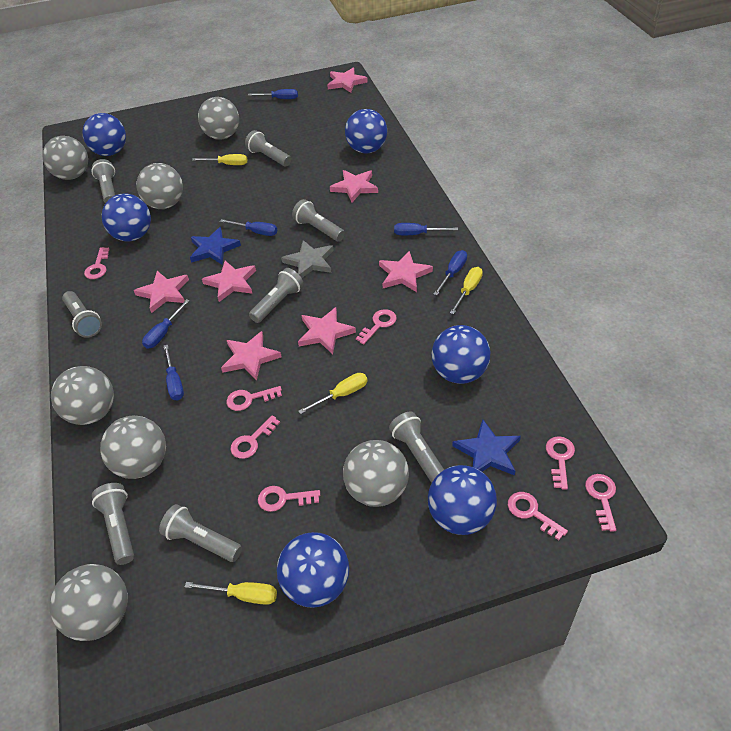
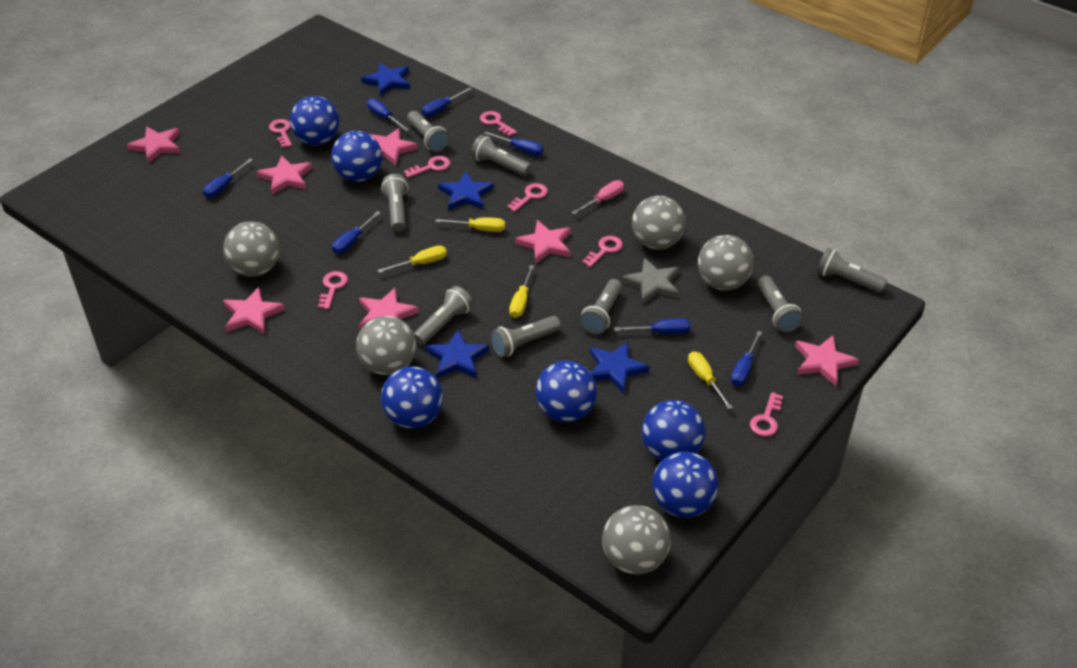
blue screwdriver: [142,299,190,349] [164,345,184,400] [220,219,278,236] [248,89,298,99] [394,223,458,235] [434,250,467,295] = 6 -> [203,159,253,198] [332,211,381,254] [367,98,409,131] [422,87,472,117] [484,132,543,156] [614,318,691,334] [731,331,762,386] = 7
blue star: [190,227,241,264] [452,419,521,476] = 2 -> [361,63,410,96] [425,329,489,378] [438,172,494,210] [590,342,650,393] = 4
grey ball: [43,136,88,180] [49,564,128,641] [51,366,114,425] [100,416,166,479] [136,163,183,209] [198,97,239,140] [343,440,409,507] = 7 -> [223,221,280,277] [356,316,416,375] [602,505,671,575] [632,196,686,249] [698,235,754,290] = 5
pink key: [84,247,109,279] [226,386,282,411] [231,415,280,459] [258,486,320,512] [356,309,397,344] [508,492,568,540] [546,436,575,490] [585,474,616,532] = 8 -> [269,119,292,148] [318,271,348,309] [404,156,450,178] [480,111,517,136] [507,183,548,212] [582,236,623,267] [750,392,783,437] = 7
pink screwdriver: none = 0 -> [571,180,624,215] = 1

